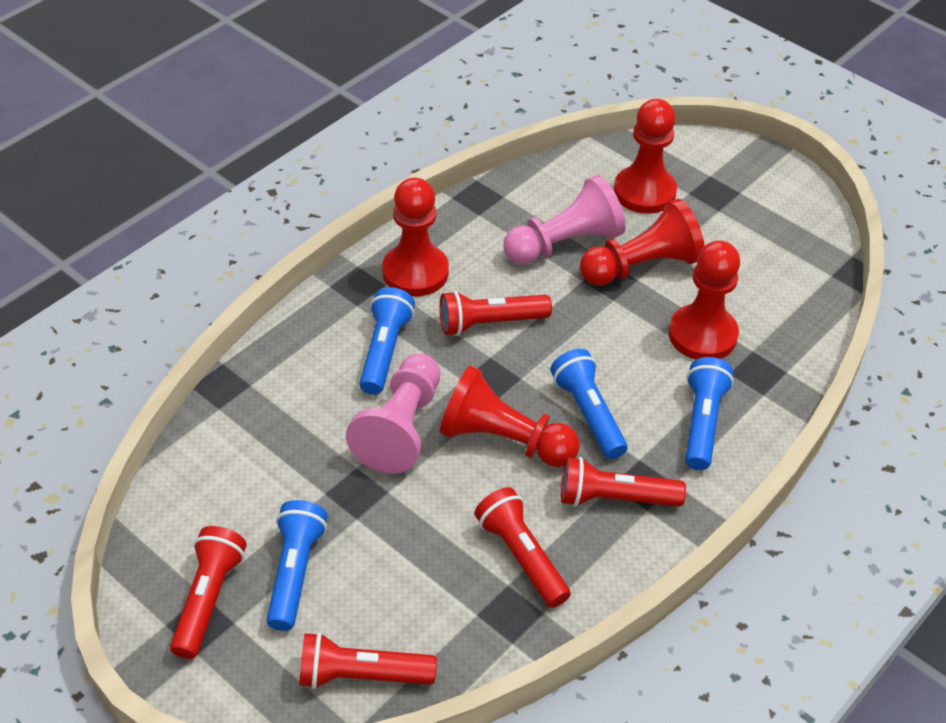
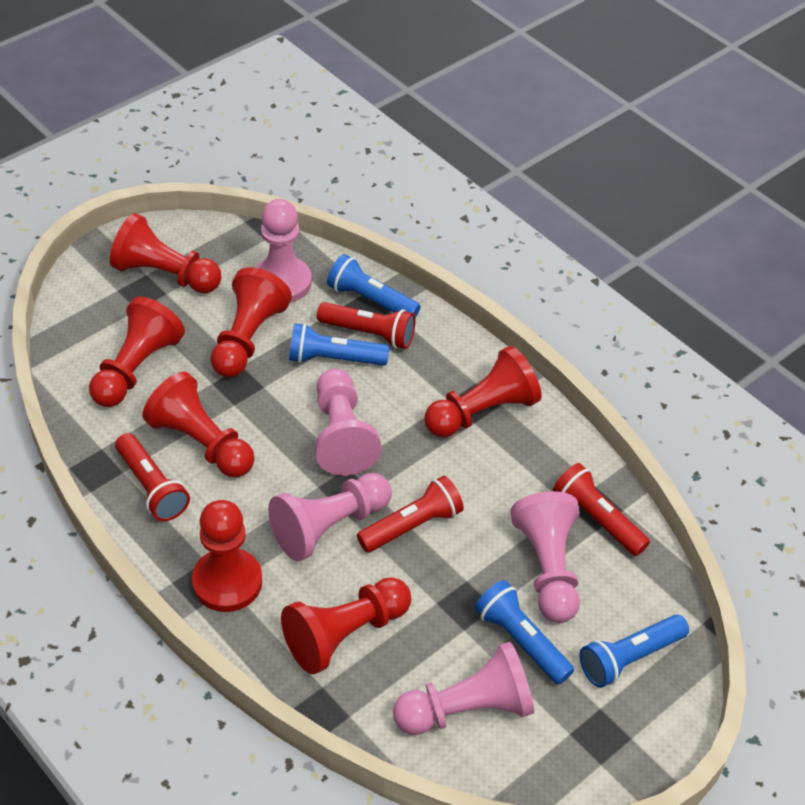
pink pawn: [346,354,441,474] [503,175,626,265] = 2 -> [256,199,312,303] [268,473,392,561] [315,369,381,476] [393,642,534,735] [510,491,580,623] = 5
red flashlight: [170,526,247,659] [299,632,437,689] [440,291,552,336] [474,487,571,608] [561,457,686,507] = 5 -> [115,433,190,521] [317,302,416,349] [357,476,464,552] [553,463,650,556] = 4
red pawn: [382,178,449,296] [440,366,580,467] [580,199,705,286] [614,99,677,214] [669,240,740,359] = 5 -> [89,297,185,407] [110,213,222,293] [143,371,255,477] [192,500,262,612] [210,267,292,377] [281,577,411,674] [425,346,541,437] = 7

